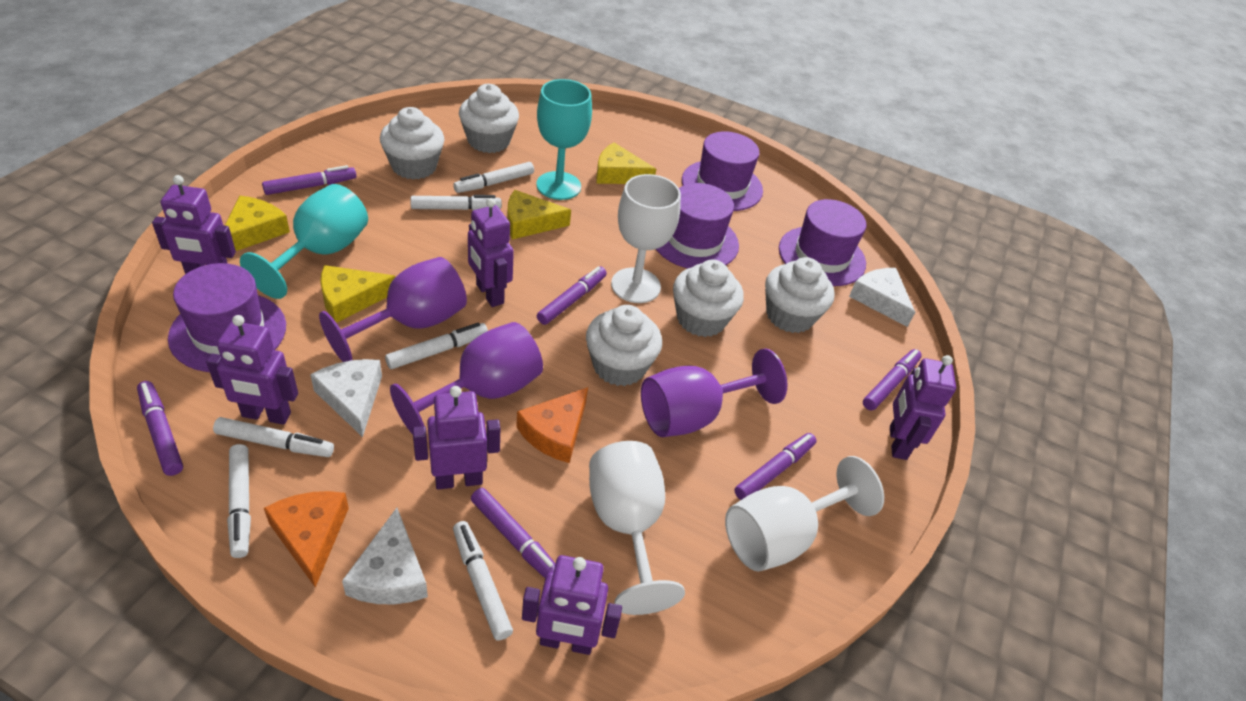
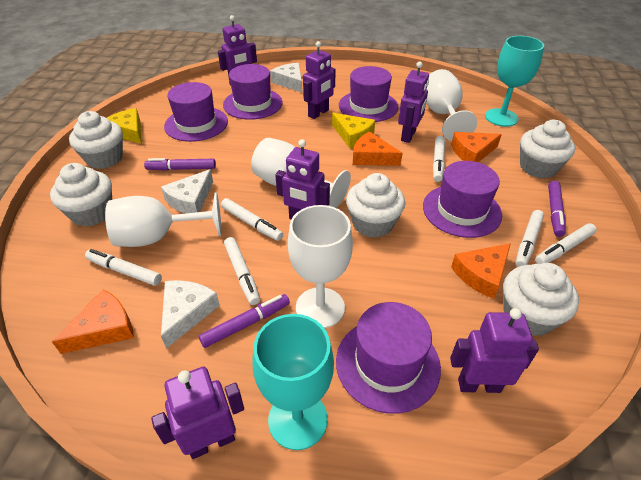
orange cheese: [264,491,349,587] [516,387,588,463] = 2 -> [52,289,134,354] [353,131,403,166] [451,132,502,162] [451,243,511,299] = 4
purple goblet: [319,257,467,362] [390,322,543,434] [641,348,787,437] = 3 -> none = 0
purple hat: [168,263,286,372] [656,183,739,268] [682,131,763,211] [779,199,867,286] = 4 -> [164,82,228,142] [223,64,282,120] [336,302,441,414] [339,66,399,122] [423,161,502,238] = 5
purple marker: [137,381,183,476] [262,165,356,195] [471,488,556,578] [537,266,607,325] [734,433,817,500] [863,349,922,411] = 6 -> [144,158,216,171] [199,294,290,348] [548,181,566,237] = 3
white goblet: [589,441,685,615] [611,174,681,303] [725,456,884,572] = 3 -> [105,193,222,247] [251,138,351,208] [288,205,353,328] [426,69,477,141] = 4
yellow cheese: [225,196,290,251] [320,265,395,323] [507,190,571,240] [596,142,656,184] = 4 -> [107,108,142,144] [332,113,375,148] = 2

